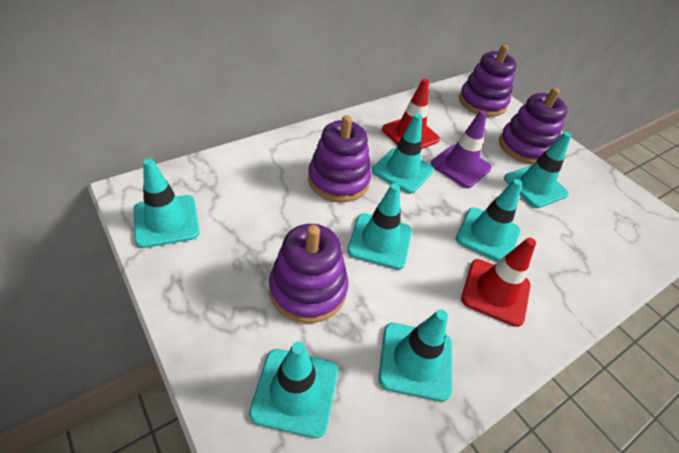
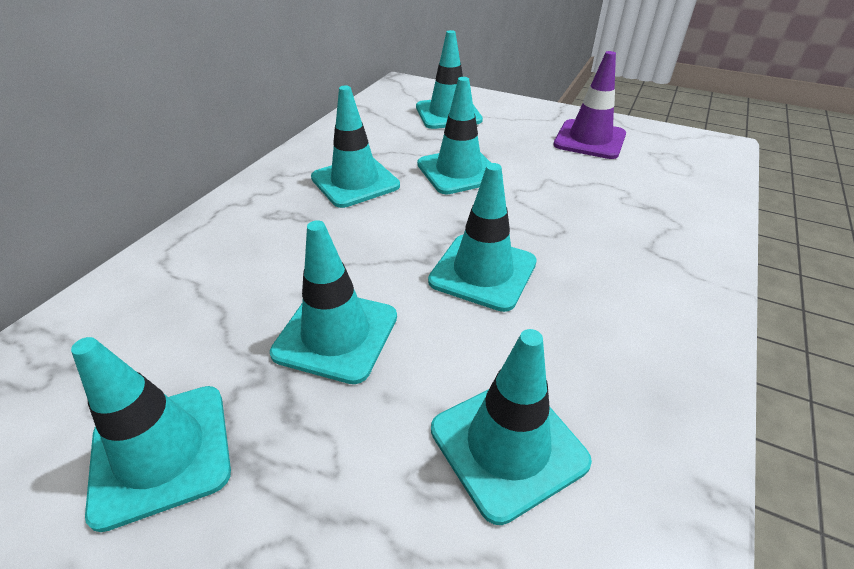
purple stacking toy: [269,224,348,323] [308,115,371,202] [459,45,517,117] [499,88,567,164] = 4 -> none = 0
red traffic cone: [382,79,440,149] [461,238,536,327] = 2 -> none = 0

